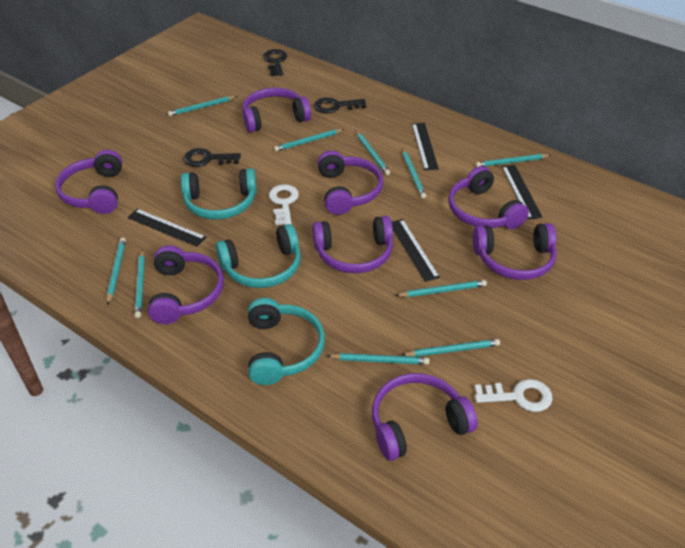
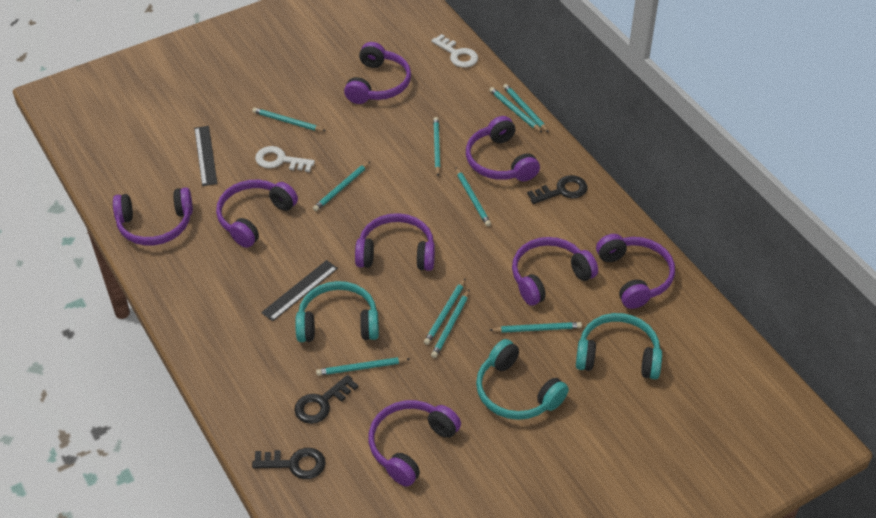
black ruler: [127,209,206,247] [392,219,440,282] [412,123,439,170] [502,165,543,220] = 4 -> [194,126,217,186] [261,260,338,321] = 2

